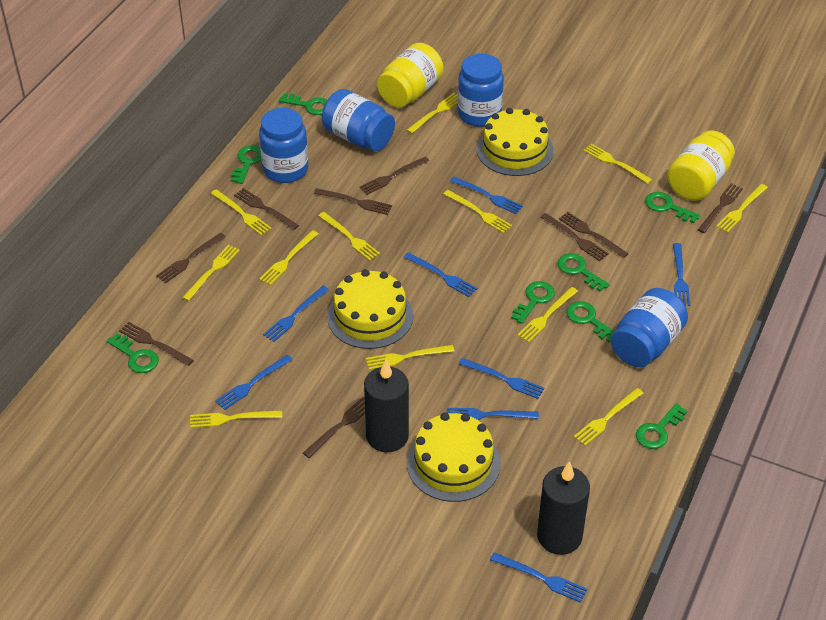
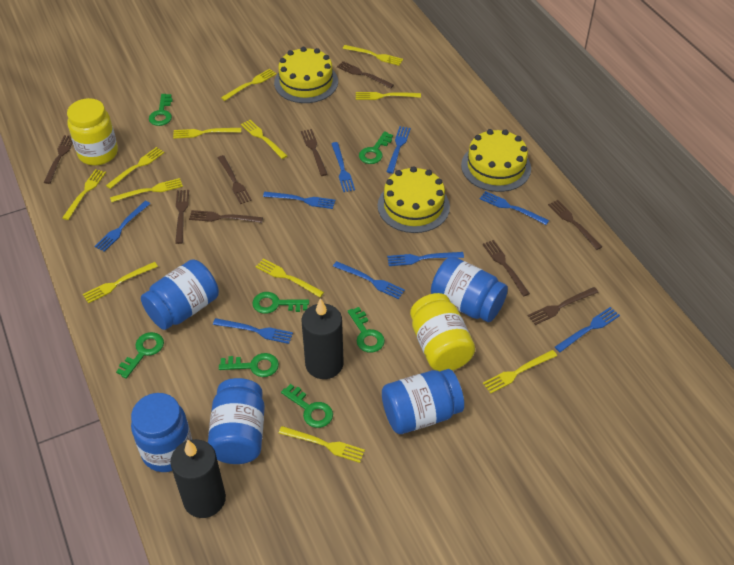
blue fork: [215,355,293,410] [263,286,329,342] [404,252,477,297] [447,408,539,420] [450,176,523,214] [458,358,545,399] [490,552,587,603] [673,243,690,306] = 8 -> [94,201,151,252] [213,318,293,344] [263,192,335,209] [331,142,355,192] [333,261,405,299] [386,126,411,173] [387,252,464,266] [480,191,549,225] [555,307,620,352] = 9
blue jar: [259,108,308,183] [322,89,395,151] [458,53,504,127] [611,288,688,367] = 4 -> [131,393,192,472] [141,259,219,330] [208,378,265,464] [382,369,464,434] [431,256,508,322] = 5
green key: [107,333,159,373] [231,146,261,184] [279,94,327,115] [511,281,555,324] [557,253,610,292] [566,301,615,343] [636,403,687,449] [645,192,700,223] = 8 -> [116,332,164,379] [149,94,173,126] [219,353,279,377] [252,292,309,314] [281,384,333,428] [348,307,385,353] [359,131,393,164] = 7

